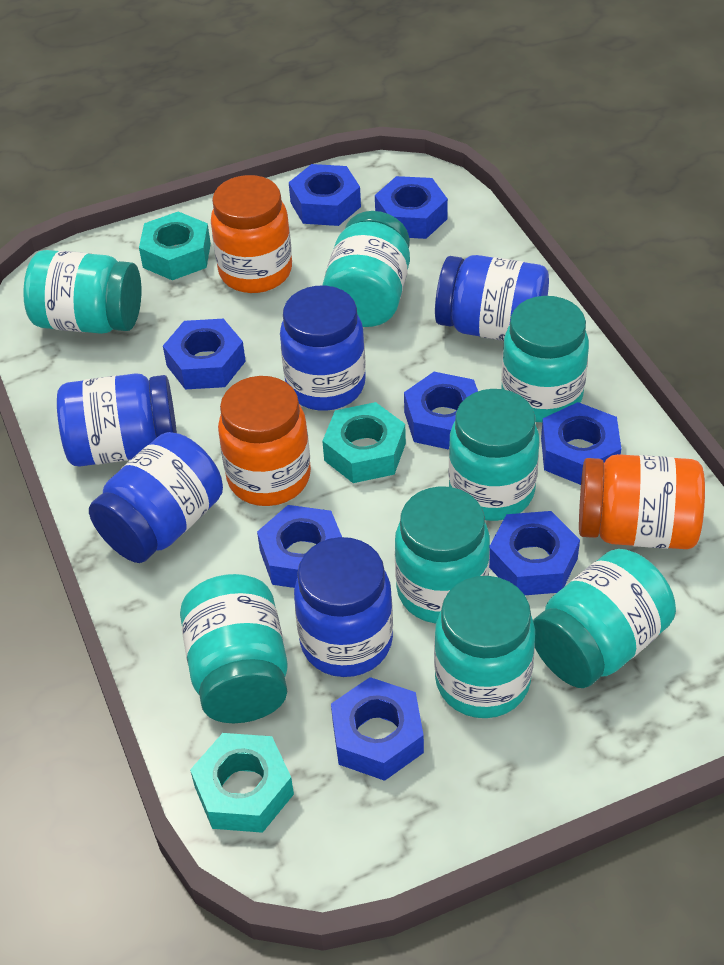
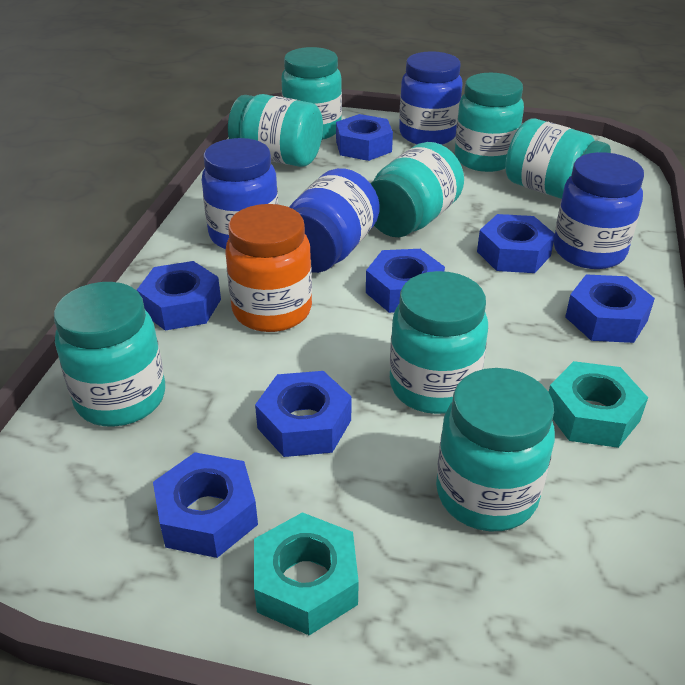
blue jar: [57,373,177,466] [89,432,223,563] [280,286,366,411] [294,537,393,677] [435,255,549,341] = 5 -> [202,138,279,249] [289,168,380,273] [399,51,463,145] [554,152,644,269] = 4
blue nut: [163,319,246,389] [257,505,342,588] [289,164,361,226] [331,677,424,781] [375,176,448,239] [404,372,478,450] [489,511,580,595] [541,402,621,485] = 8 -> [137,261,221,331] [153,452,258,558] [255,371,352,457] [336,114,393,161] [366,249,445,313] [477,214,555,273] [565,275,655,343] = 7
orange jar: [211,175,292,293] [218,376,311,506] [579,454,705,549] = 3 -> [225,204,312,332] = 1
turquoise nut: [139,212,211,280] [190,733,294,833] [322,402,406,483] = 3 -> [254,512,359,635] [549,361,648,448] = 2

